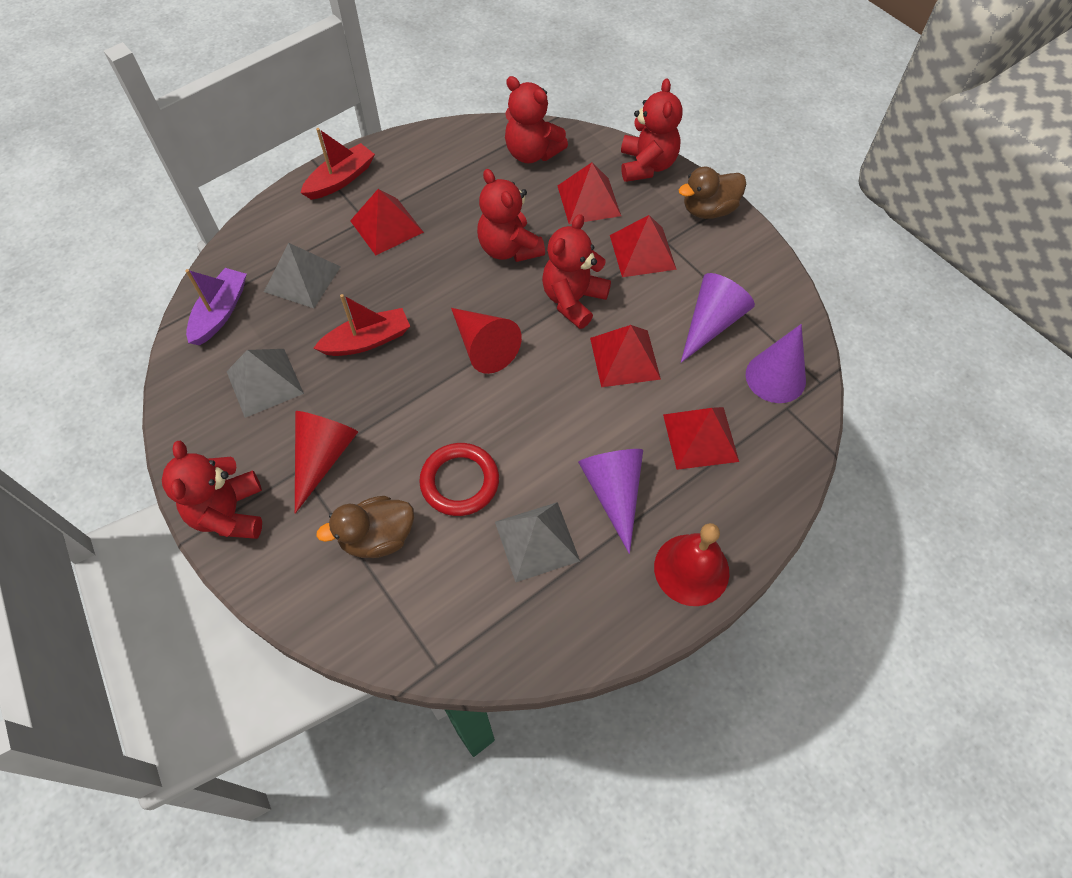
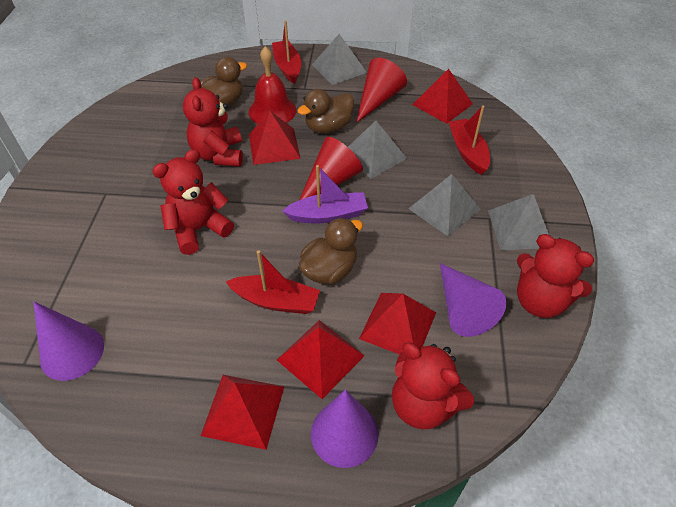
brown duck: [316,496,414,558] [679,167,746,219] = 2 -> [193,57,247,106] [297,89,354,133] [299,218,363,284] = 3
grey pyramid: [227,349,304,418] [264,243,341,308] [495,502,580,582] = 3 -> [312,34,367,85] [348,121,407,179] [408,174,481,237] [488,194,549,251] = 4
red boat: [301,128,375,200] [314,294,410,356] = 2 -> [225,250,320,314] [272,21,301,84] [449,105,490,175] = 3
red ring: [419,443,499,516] = 1 -> none = 0
red teddy bear: [162,440,262,539] [477,169,545,262] [505,76,568,163] [542,214,611,329] [621,78,683,182] = 5 -> [153,149,234,255] [183,77,243,166] [392,343,474,430] [517,234,594,318] = 4

